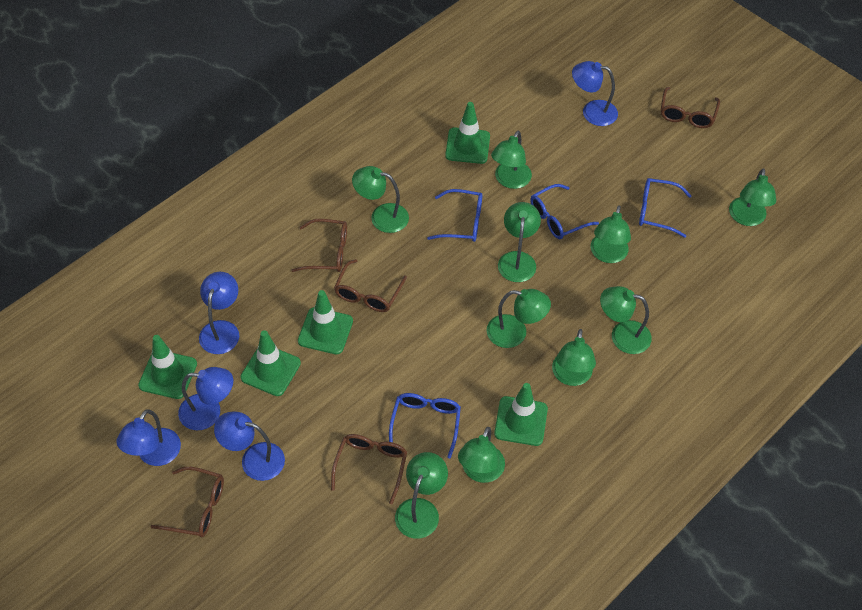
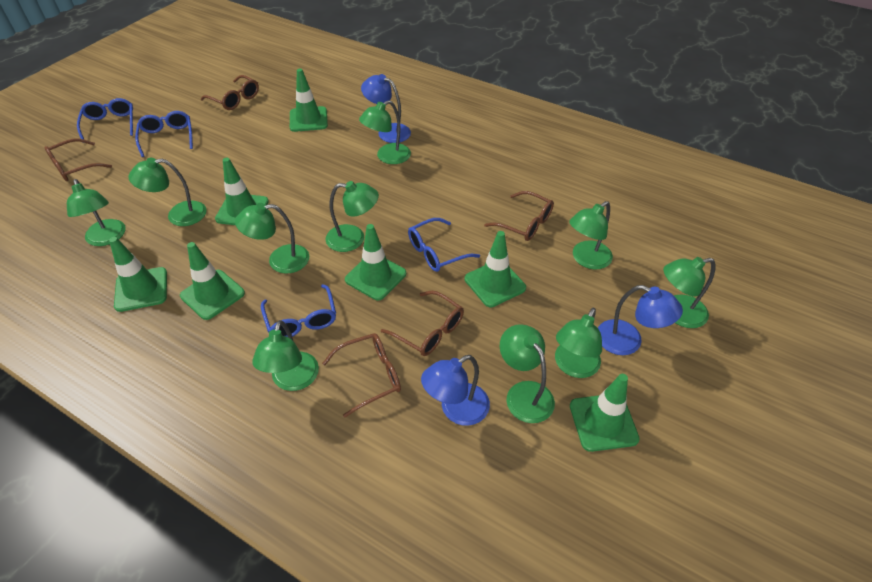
blue lamp: [117,410,181,466] [178,367,233,430] [199,272,239,354] [214,412,285,481] [572,61,618,126] = 5 -> [361,74,411,143] [421,355,490,426] [598,285,683,355] = 3
green traffic cone: [138,335,197,399] [240,330,301,396] [298,290,353,354] [445,102,490,164] [494,383,548,446] = 5 -> [109,237,167,312] [180,242,245,320] [215,158,269,225] [290,69,328,132] [345,224,406,300] [465,231,526,307] [570,374,639,452] = 7

